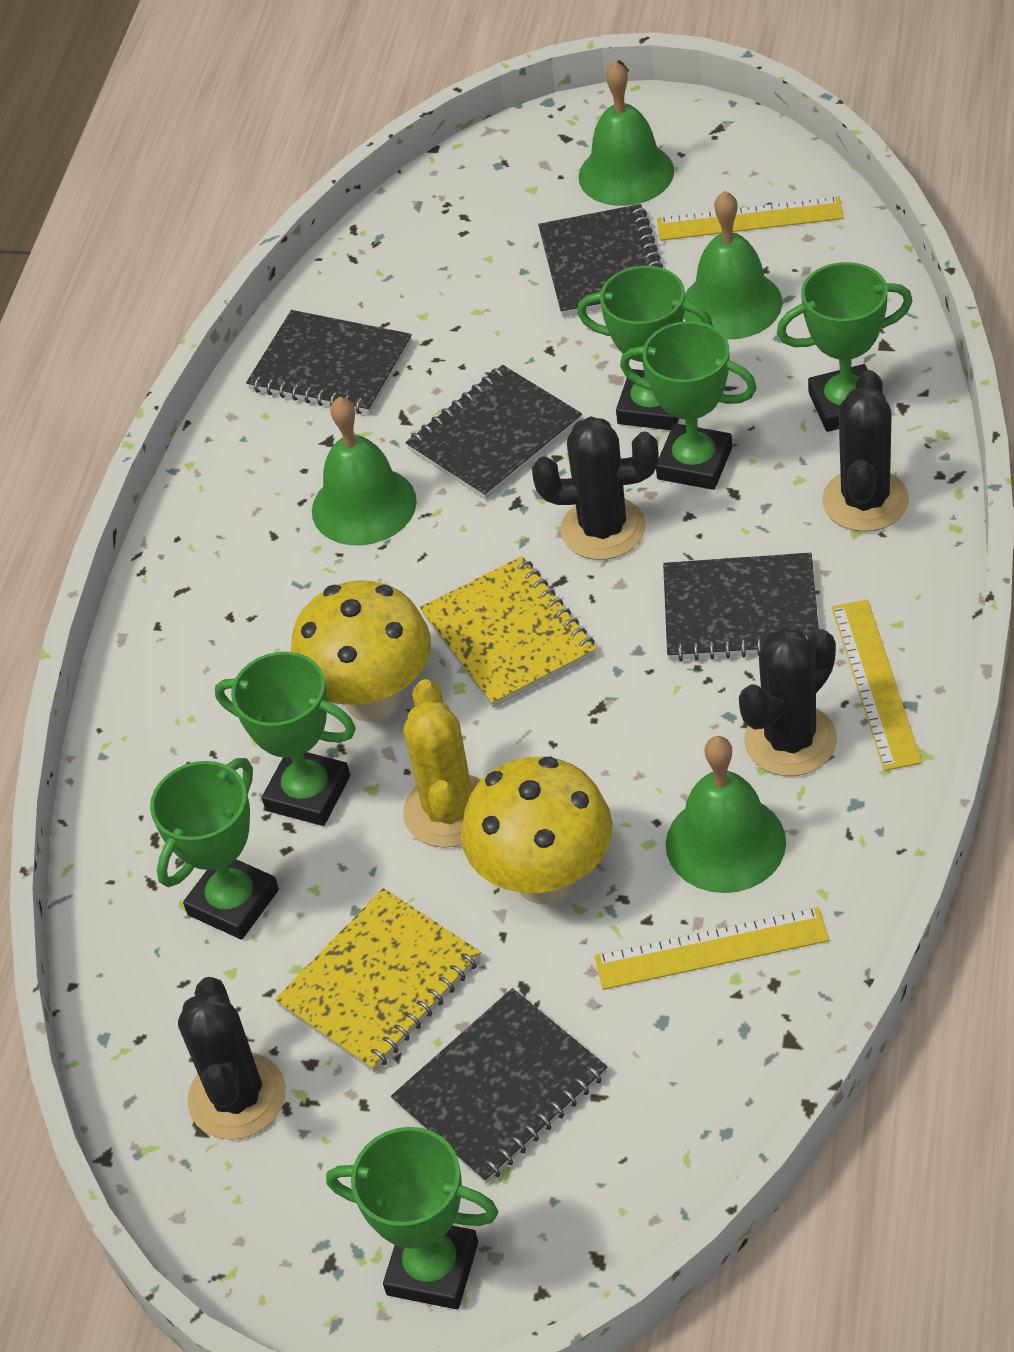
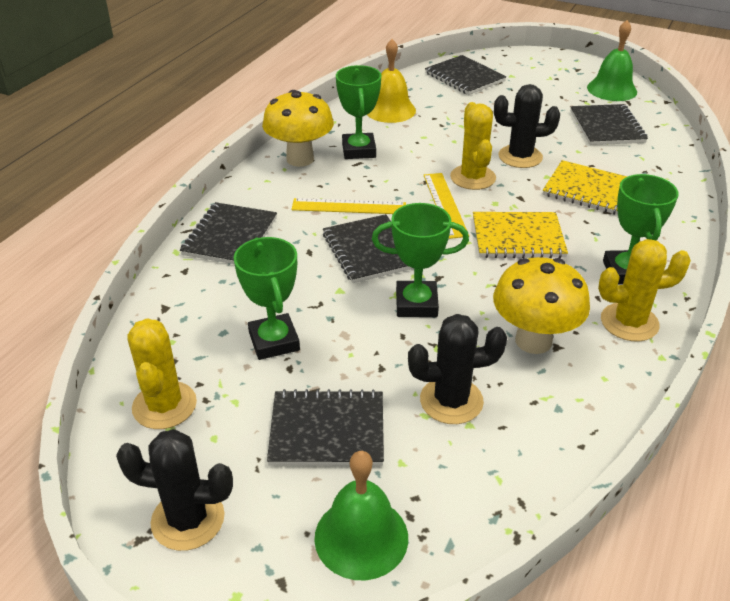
black cactus: [178,977,286,1140] [532,416,659,560] [739,628,837,776] [822,370,909,532] = 4 -> [116,429,233,551] [408,314,507,424] [494,84,560,168] = 3
green bell: [312,396,417,545] [578,61,674,206] [666,736,786,893] [684,191,782,340] = 4 -> [314,451,408,580] [587,20,637,101] = 2
green trophy: [150,758,279,939] [215,652,356,826] [326,1127,498,1309] [577,266,713,430] [620,321,757,490] [777,262,913,432] = 6 -> [234,237,300,360] [336,65,381,159] [372,203,469,317] [603,174,679,284] = 4
yellow bell: none = 0 -> [367,39,416,123] = 1
yellow cactus: [403,679,481,848] = 1 -> [127,318,197,429] [450,102,496,190] [598,239,691,341] = 3
yellow ruler: [595,907,829,990] [657,196,844,241] [832,599,922,771] = 3 -> [291,198,406,214] [424,173,469,239] = 2

